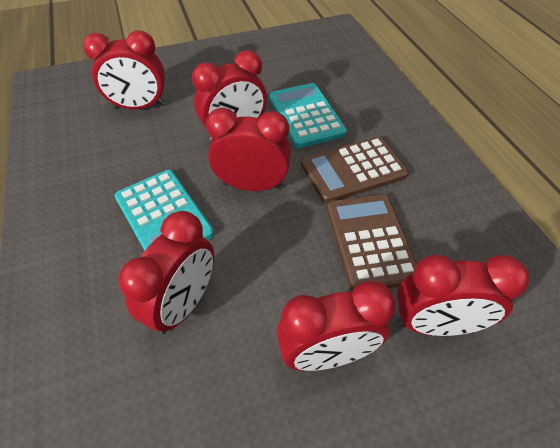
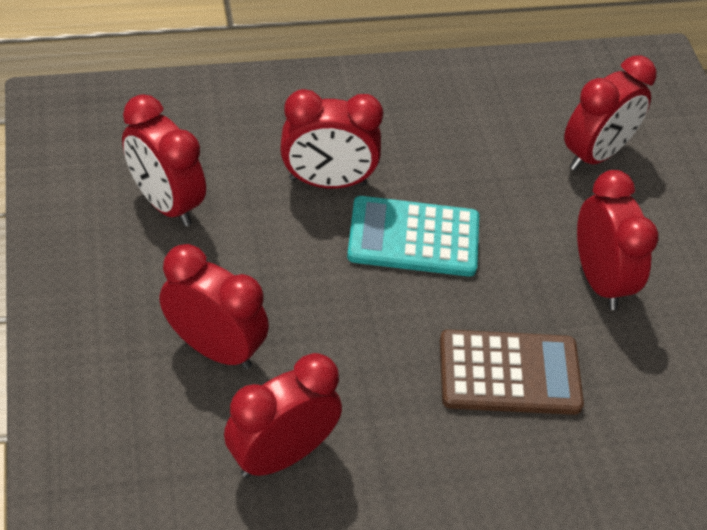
brown calculator: [301,136,409,203] [327,194,417,291] = 2 -> [440,329,584,415] = 1
turquoise calculator: [114,170,214,251] [269,83,347,148] = 2 -> [347,196,479,277] = 1

